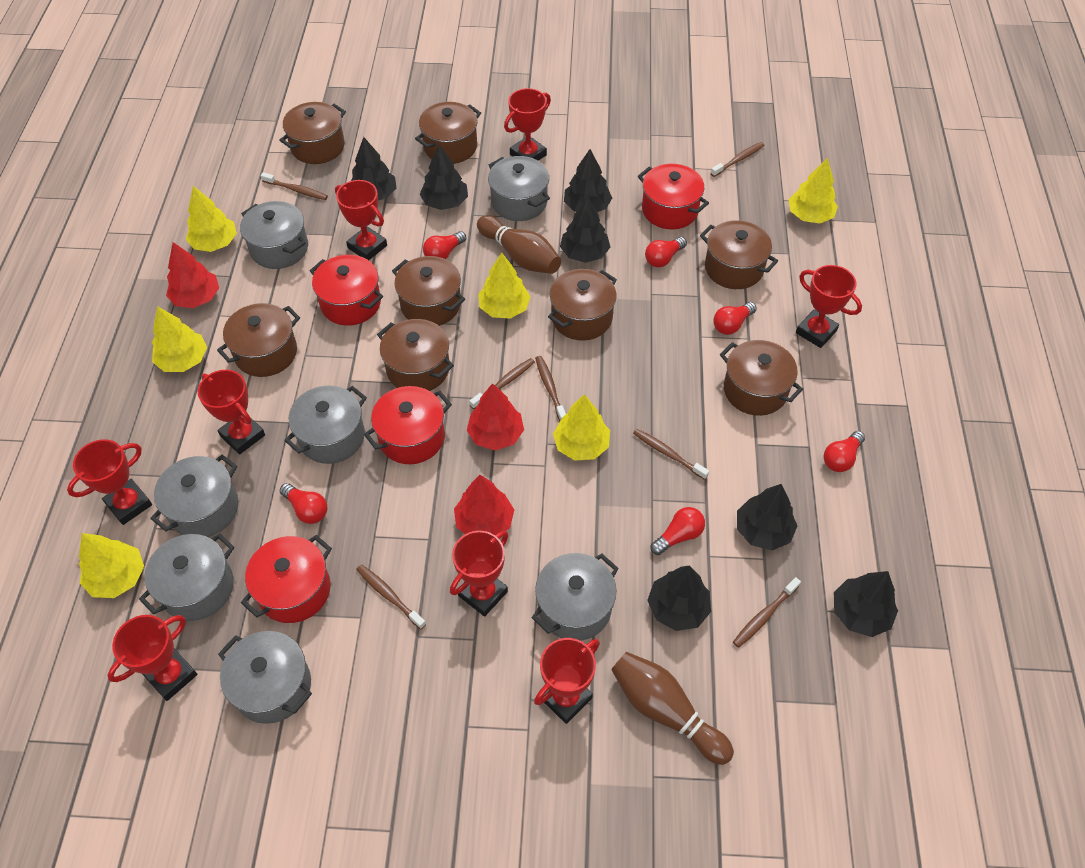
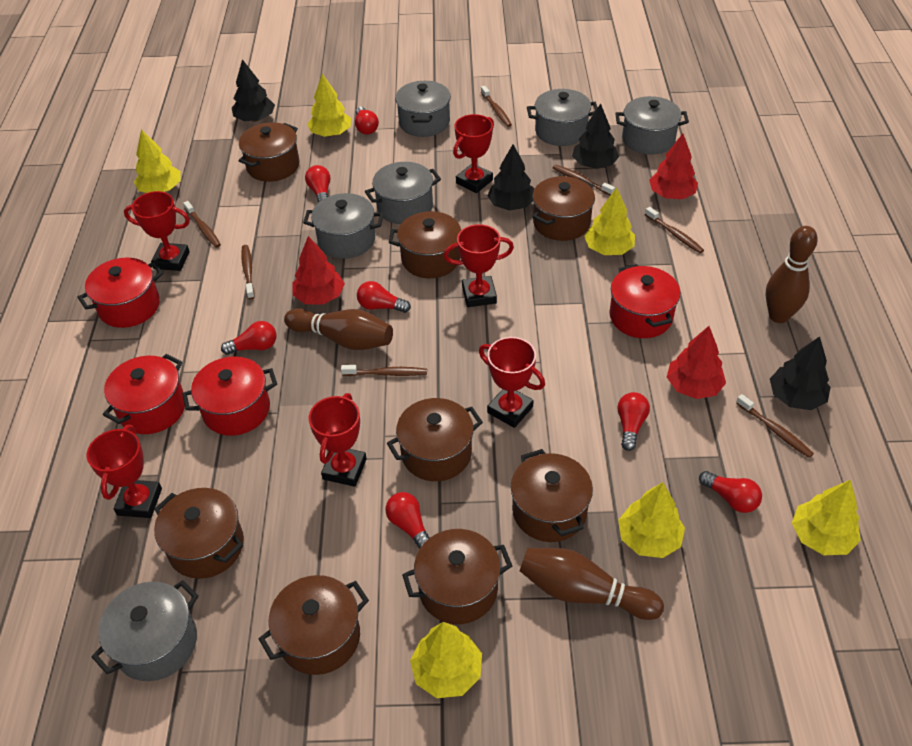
black tree: [351,137,396,200] [419,145,468,210] [560,196,610,263] [564,149,612,212] [647,565,711,631] [737,484,797,550] [834,571,898,637] = 7 -> [232,59,275,122] [487,144,534,210] [572,103,619,169] [770,337,831,410] = 4
brown bowling pin: [477,215,561,274] [611,652,734,765] = 2 -> [284,308,393,350] [520,548,664,620] [765,226,818,323] = 3
grey pot: [139,533,234,621] [150,455,239,537] [218,631,312,724] [240,201,308,269] [284,385,367,464] [488,156,550,221] [531,553,619,641] = 7 -> [92,580,199,681] [303,193,384,259] [365,162,441,224] [395,81,451,137] [527,89,598,146] [615,96,689,155] = 6
red light bulb: [280,483,328,524] [423,231,466,259] [645,237,687,267] [651,507,705,555] [713,302,757,335] [824,431,865,472] = 6 -> [221,321,276,355] [305,165,330,203] [355,107,379,135] [357,281,411,313] [385,492,430,549] [617,392,650,451] [699,471,762,513] = 7
red trophy: [67,439,152,525] [108,615,197,701] [198,370,265,454] [335,180,387,260] [450,530,508,617] [504,88,551,161] [534,638,600,724] [796,265,862,348] = 8 -> [87,425,162,518] [124,191,190,271] [308,393,367,487] [444,224,514,307] [453,114,494,193] [479,337,545,428] = 6

